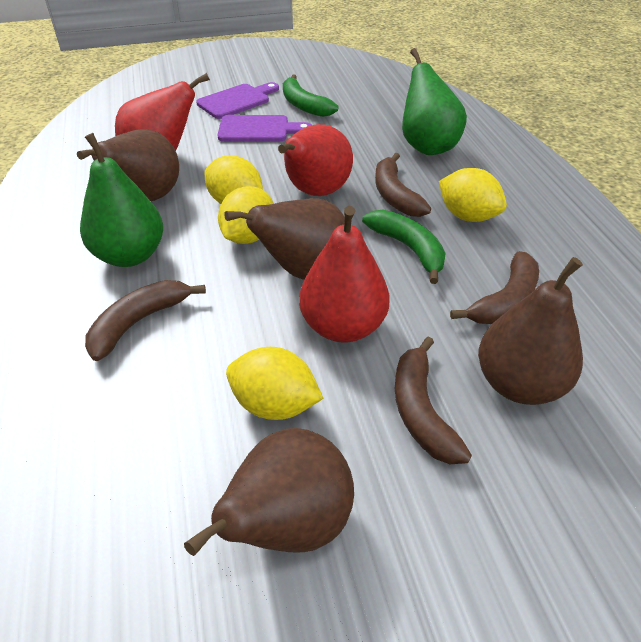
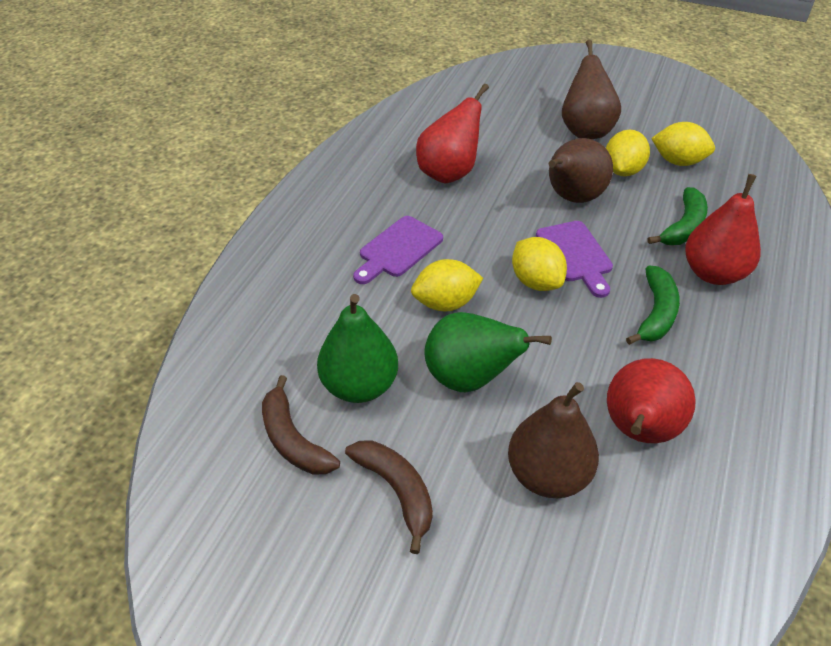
brown banana: [85,280,206,361] [375,153,431,217] [395,337,472,464] [450,251,539,324] = 4 -> [262,375,340,475] [345,440,433,554] = 2
brown pear: [77,129,179,201] [184,428,354,556] [224,198,345,280] [478,257,583,405] = 4 -> [508,382,599,498] [549,138,613,203] [562,40,621,139] = 3

